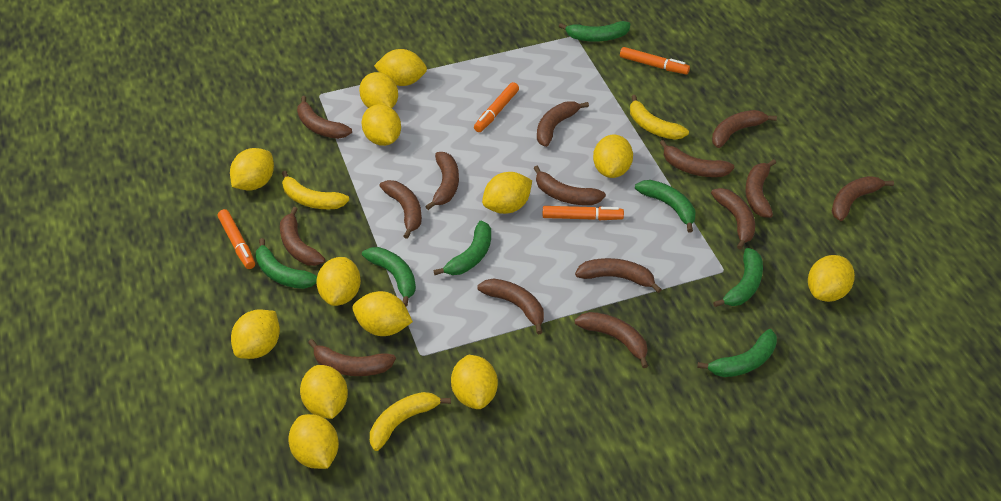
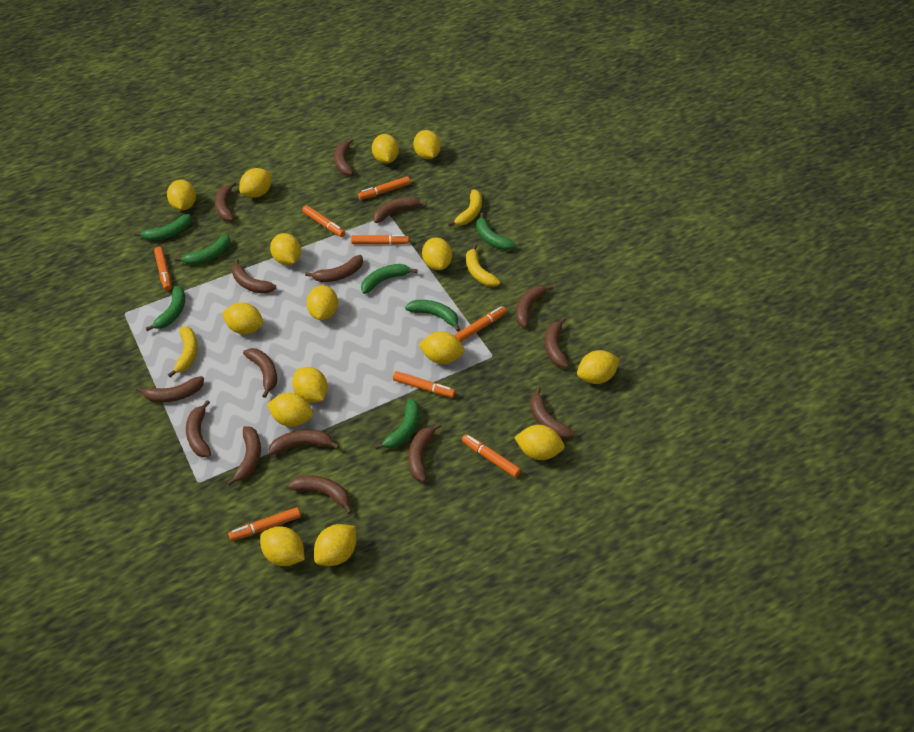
orange marker: [218,209,255,269] [474,82,519,132] [543,206,624,220] [620,47,690,74] = 4 -> [154,247,172,291] [228,507,301,541] [302,205,345,237] [351,235,409,245] [358,176,410,200] [393,371,456,398] [454,306,507,342] [462,434,521,477] = 8
yellow lemon: [230,148,274,191] [231,309,280,359] [288,414,339,469] [300,365,348,419] [316,257,361,306] [352,291,413,336] [359,72,398,108] [362,104,401,146] [374,49,427,86] [451,355,498,409] [482,172,532,214] [593,135,633,178] [808,255,855,302] = 13 -> [167,180,196,210] [222,302,263,334] [239,168,272,198] [260,526,305,566] [267,393,313,427] [270,233,301,265] [292,367,328,403] [307,285,338,320] [314,524,356,566] [372,134,399,164] [413,130,441,159] [418,331,465,364] [422,237,452,270] [514,425,564,460] [577,350,620,384] = 15

